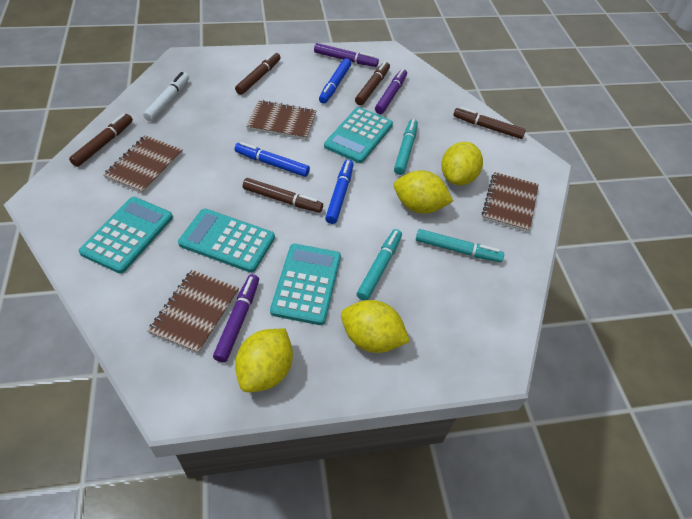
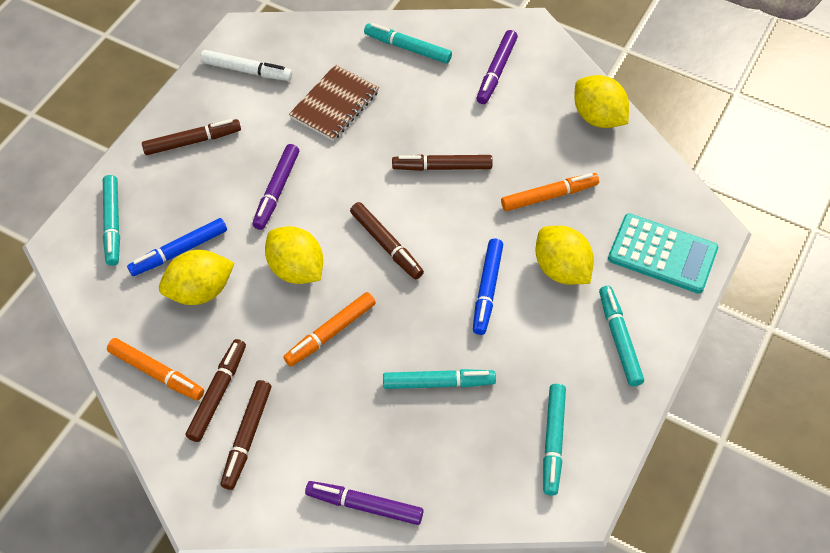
blue marker: [235,142,310,177] [319,58,351,104] [325,160,354,224] = 3 -> [127,218,227,276] [473,239,503,335] = 2
brown notebook: [103,135,183,194] [147,270,239,354] [246,100,316,140] [482,172,539,232] = 4 -> [289,64,379,141] = 1
orange marker: none = 0 -> [107,338,204,401] [283,292,376,367] [501,173,599,211] = 3
turquoise calculator: [79,197,173,274] [178,209,275,273] [270,244,341,325] [324,107,393,163] = 4 -> [608,213,718,294] = 1
turquoise marker: [357,229,402,301] [394,119,418,175] [416,229,504,262] = 3 -> [103,175,120,266] [364,23,452,64] [383,369,496,389] [543,384,566,496] [599,286,644,386] = 5

